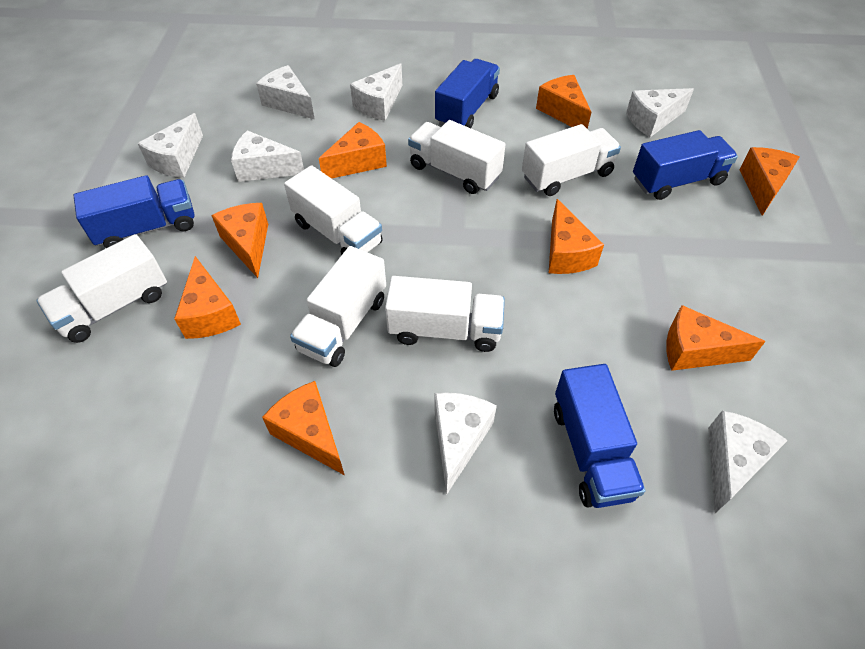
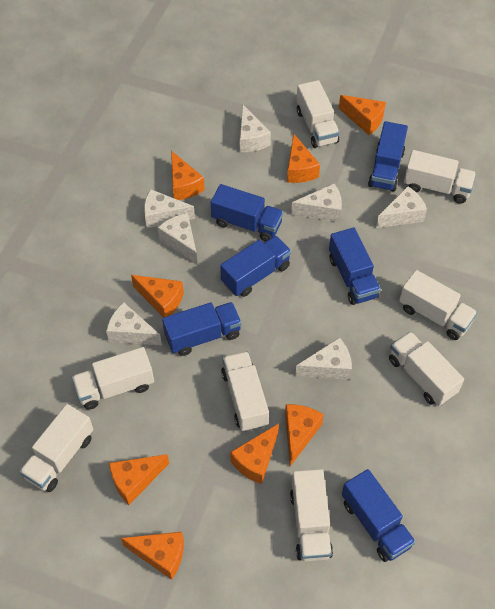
blue truck: [73,175,194,248] [435,59,500,128] [554,364,646,508] [633,130,738,200] = 4 -> [162,302,242,356] [211,184,283,242] [220,236,291,297] [329,227,381,305] [342,469,416,562] [368,121,408,192] = 6
white truck: [36,234,167,343] [284,165,383,255] [290,246,386,367] [385,276,505,352] [408,120,506,194] [522,124,621,196] = 6 -> [19,404,93,492] [72,347,154,410] [221,351,269,432] [290,469,333,561] [296,80,340,148] [389,331,464,406] [399,270,478,340] [404,150,476,204] = 8

